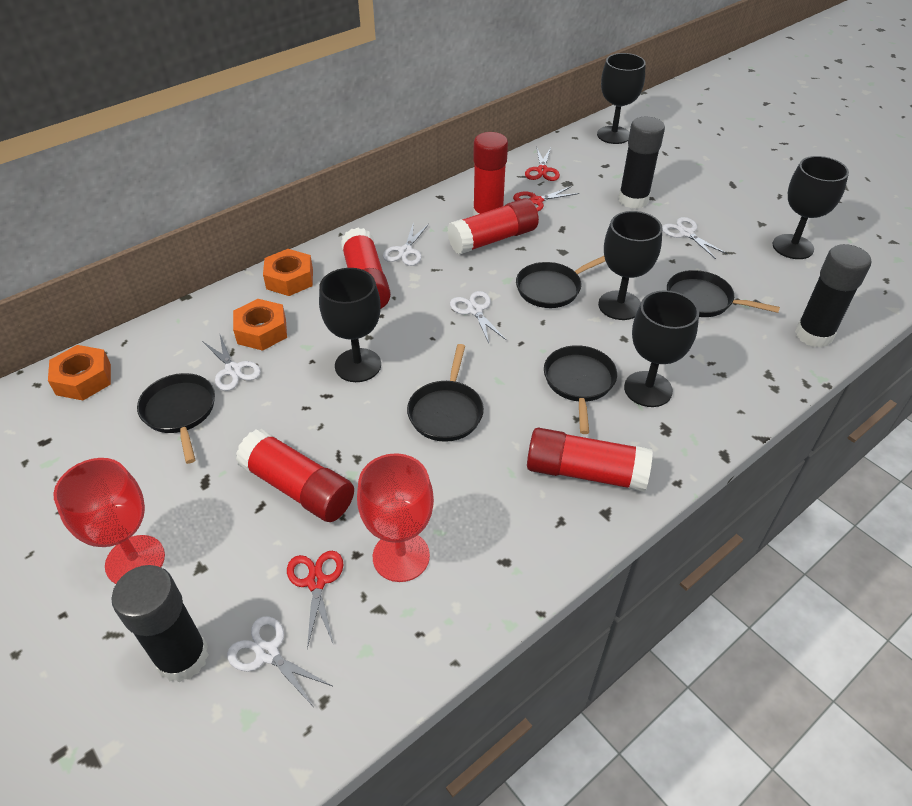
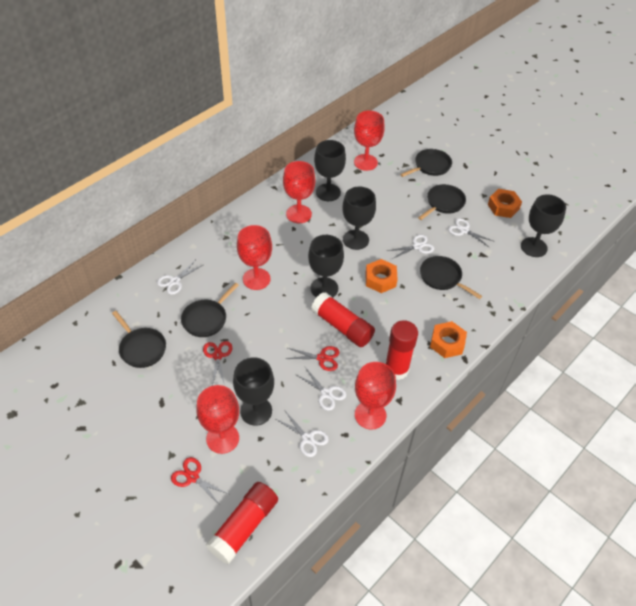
black glue stick: [112,565,209,682] [618,117,665,209] [795,244,871,348] = 3 -> none = 0
red glue stick: [236,429,354,522] [341,227,391,309] [447,198,539,255] [473,132,508,216] [527,428,653,492] = 5 -> [206,482,278,564] [311,292,375,347] [385,320,418,380] = 3
red goblet: [53,458,165,584] [357,453,434,582] = 2 -> [196,385,239,454] [237,225,272,290] [283,161,315,223] [354,111,385,171] [355,362,396,430] = 5

